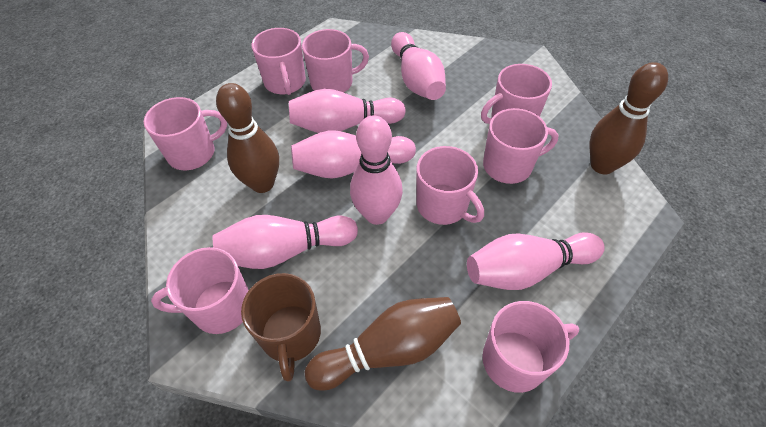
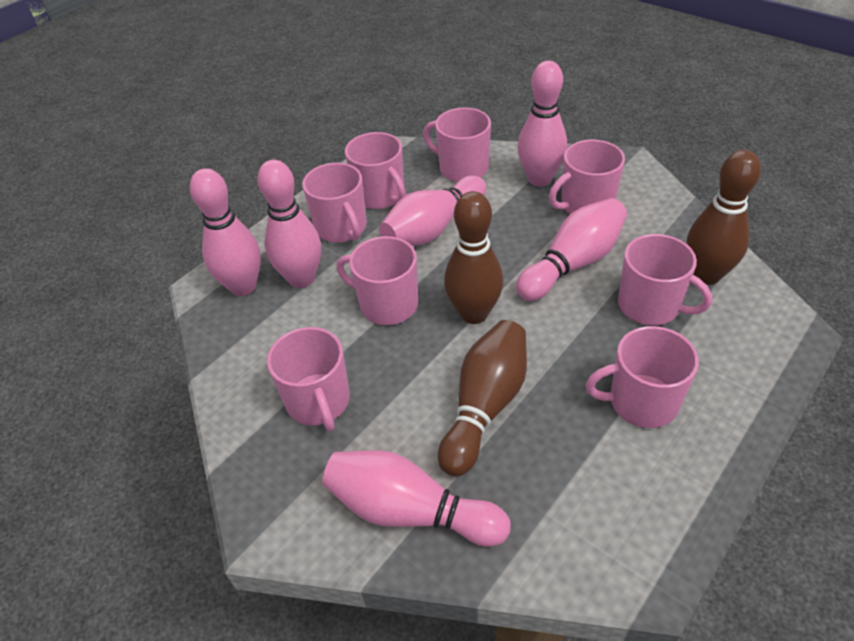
brown mug: [241,273,321,381] = 1 -> none = 0

